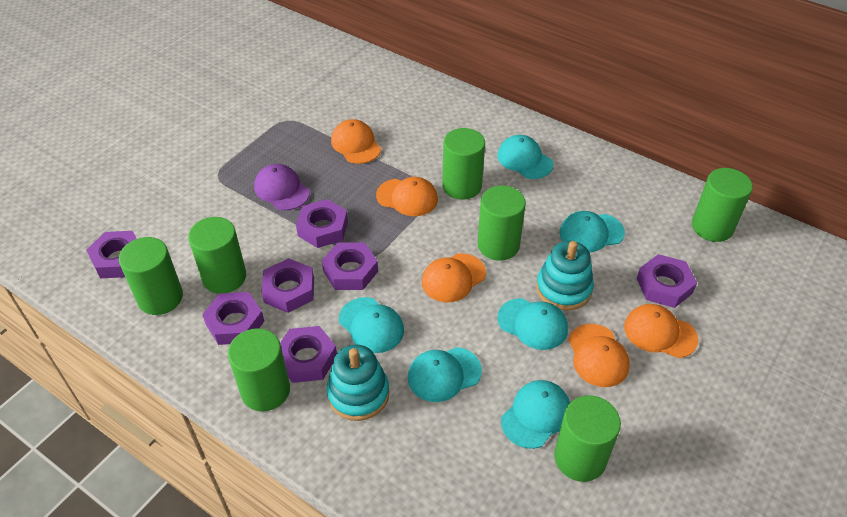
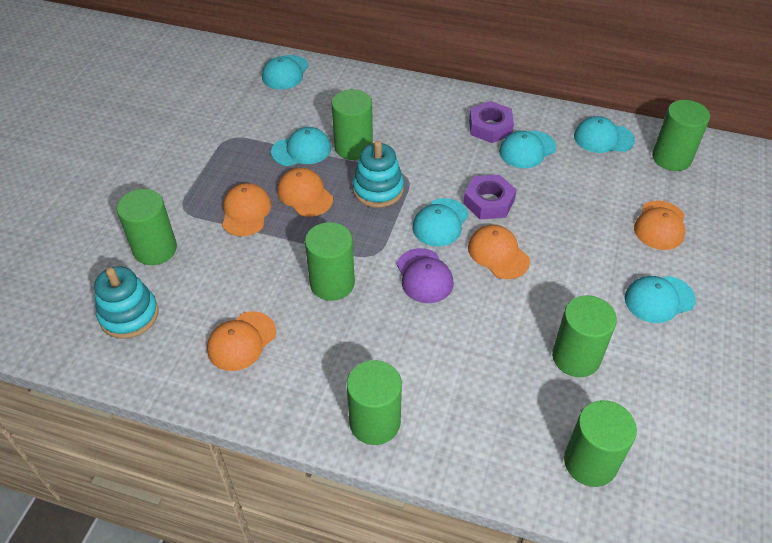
purple nut: [86,231,137,278] [202,292,264,345] [261,258,314,313] [280,326,337,383] [296,199,348,248] [322,243,378,290] [637,254,697,308] = 7 -> [463,175,517,219] [469,101,514,143] = 2

